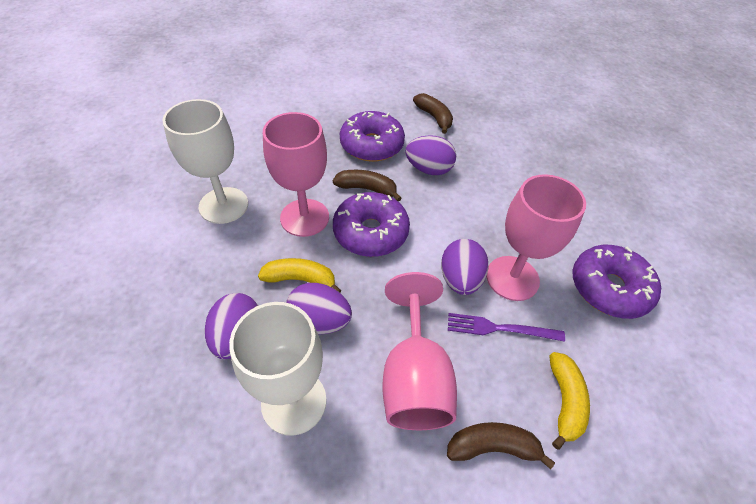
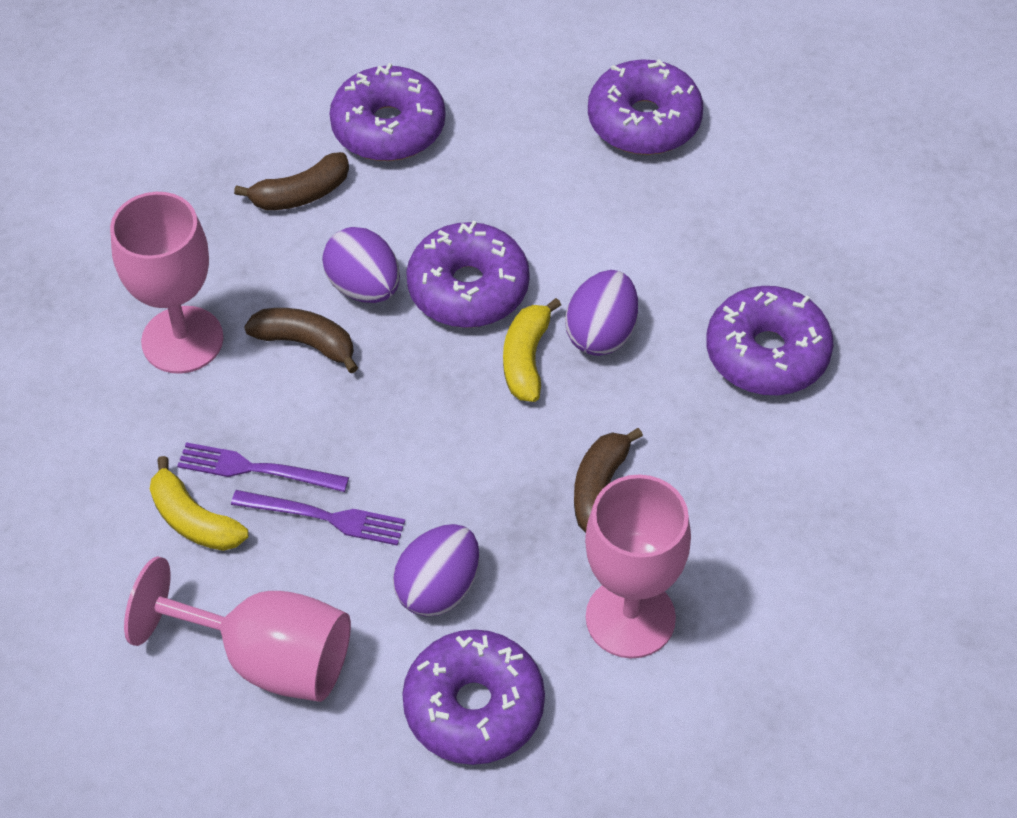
purple donut: [333,192,410,257] [340,111,405,162] [572,245,661,319] = 3 -> [329,63,445,161] [402,629,545,765] [406,221,530,328] [588,59,703,155] [706,286,834,395] = 5
purple egg: [205,293,258,359] [286,283,352,334] [405,135,456,175] [441,239,489,295] = 4 -> [322,227,400,303] [393,524,479,617] [565,270,638,356] = 3
purple fork: [448,313,565,342] = 1 -> [177,442,349,492] [231,490,405,546] = 2
white goblet: [162,99,248,224] [229,302,326,436] = 2 -> none = 0

